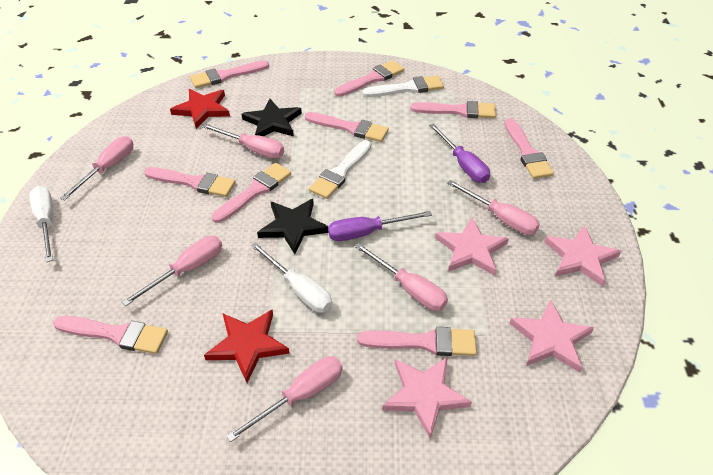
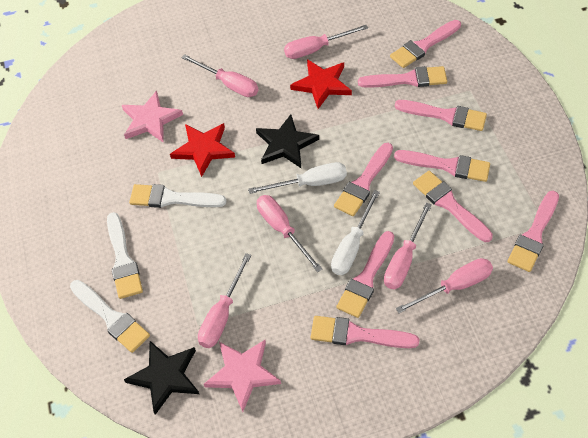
pink star: [382,357,472,439] [435,217,509,276] [509,300,594,373] [544,225,621,286] = 4 -> [122,91,183,143] [204,340,281,412] = 2
purple screwdriver: [328,211,432,241] [429,123,490,183] = 2 -> none = 0
white brush: [309,140,371,199] [363,75,444,97] = 2 -> [70,280,150,353] [107,212,143,299] [129,184,226,208] = 3

